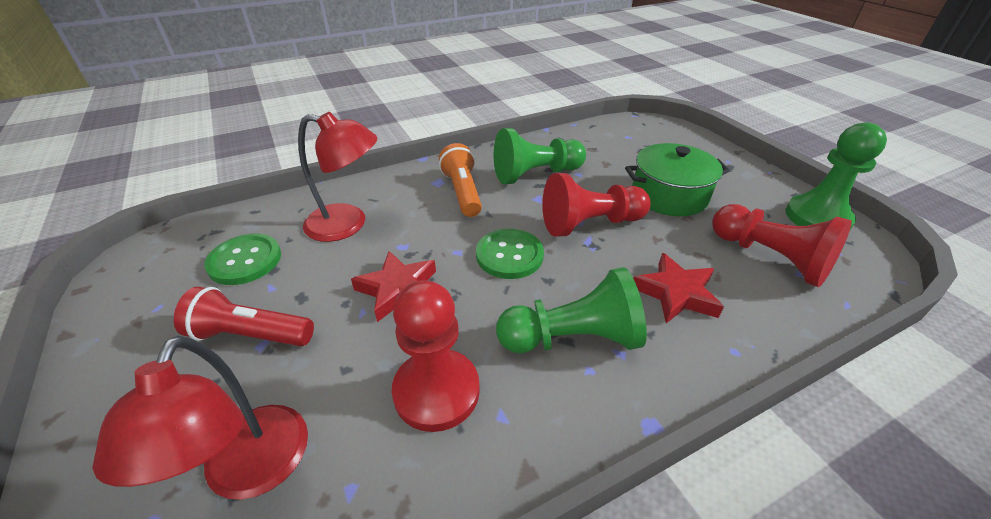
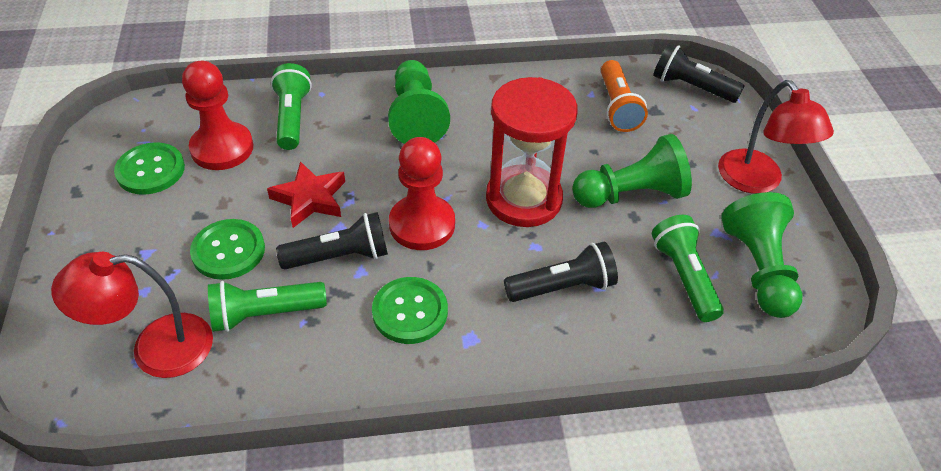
black flashlight: none = 0 -> [276,212,388,269] [504,242,618,302] [653,43,744,103] = 3
green button: [204,234,281,285] [476,229,544,279] = 2 -> [114,142,185,195] [190,219,265,280] [372,277,448,344] = 3
green flashlight: none = 0 -> [208,281,327,332] [271,63,312,150] [652,215,724,322] = 3
green pot: [625,143,730,216] = 1 -> none = 0
red flashlight: [174,287,314,346] = 1 -> none = 0
red hourglass: none = 0 -> [486,77,578,227] = 1
red pawn: [392,280,480,432] [542,173,651,237] [712,204,852,287] = 3 -> [182,61,253,170] [389,137,455,250] = 2
red star: [351,251,436,322] [633,253,724,323] = 2 -> [267,161,345,228] = 1

